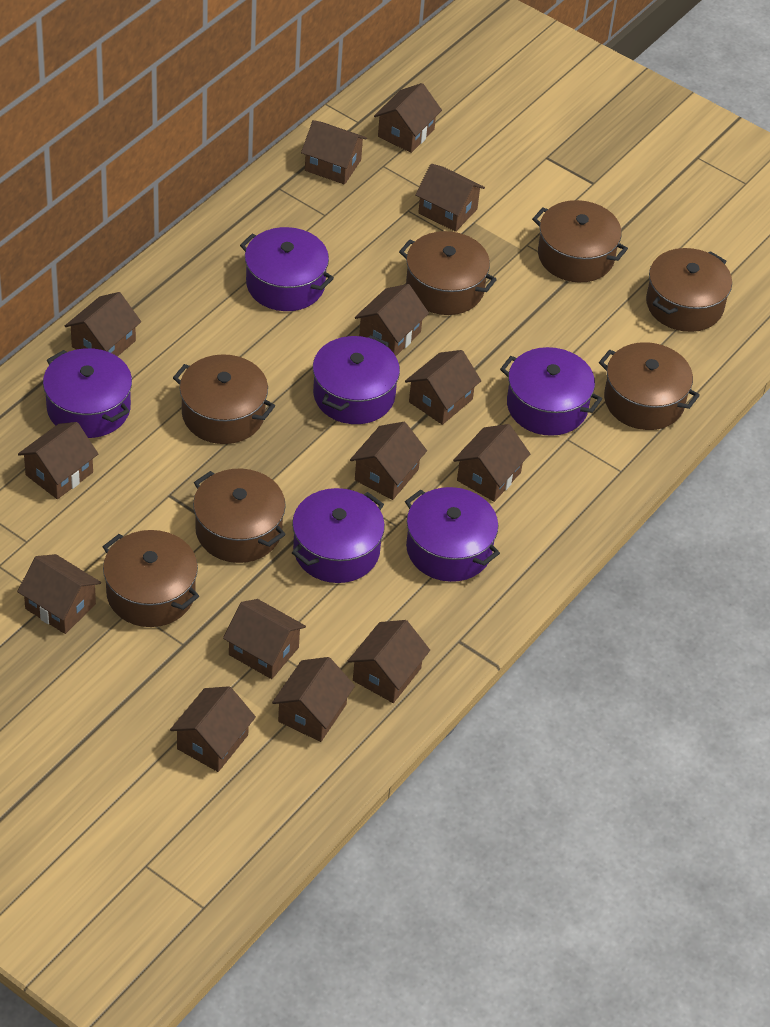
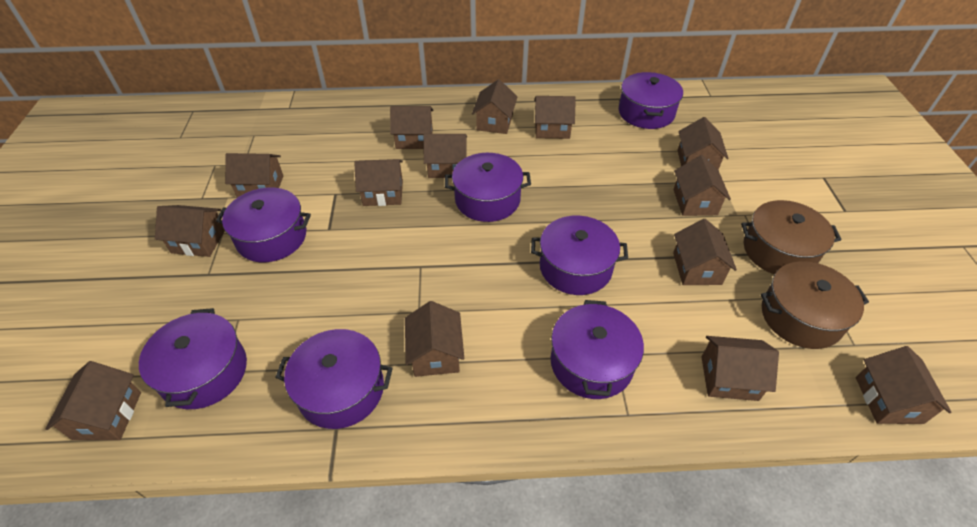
brown pot: [103,530,199,627] [173,354,275,444] [193,469,286,563] [399,231,497,315] [532,200,628,282] [599,342,700,430] [646,248,732,332] = 7 -> [741,200,841,275] [761,261,869,349] = 2
purple pot: [43,348,132,438] [240,227,334,311] [292,488,385,583] [313,335,400,424] [405,487,500,582] [500,347,602,436] = 6 -> [139,308,247,409] [216,188,311,262] [275,329,393,429] [445,153,531,222] [531,216,628,295] [551,300,644,399] [619,72,683,129] = 7

